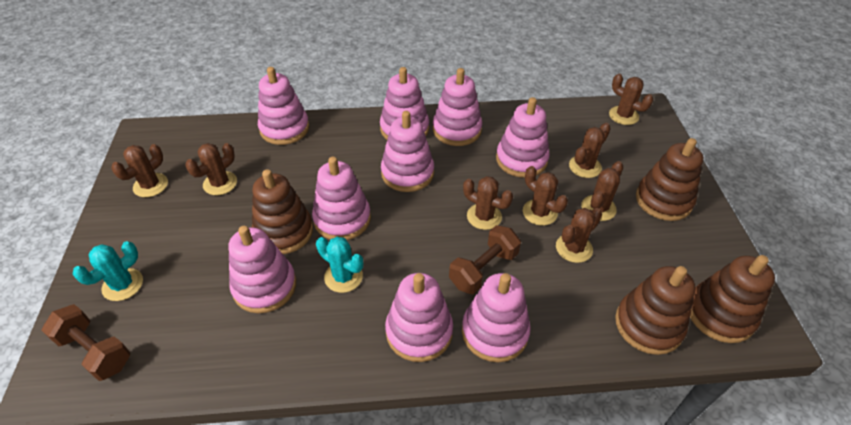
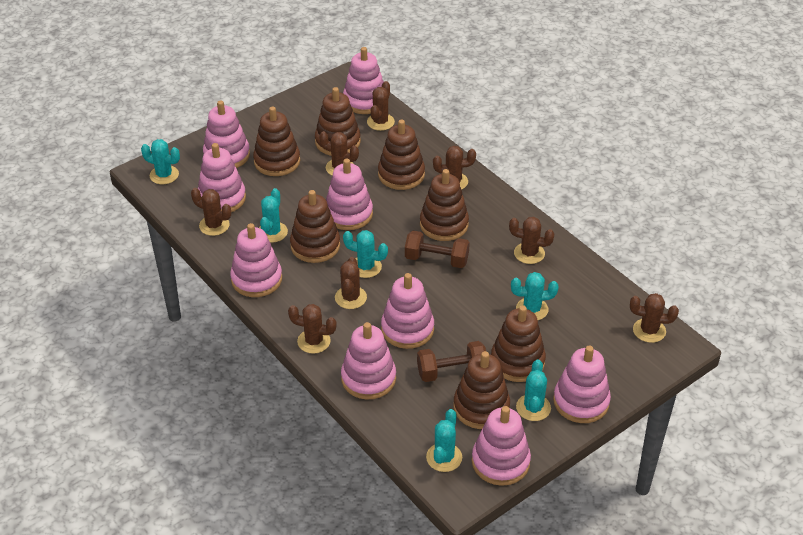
brown stacking toy: [252,169,313,254] [615,266,696,355] [636,138,703,221] [690,255,775,343] = 4 -> [253,106,300,176] [290,190,340,263] [315,87,361,156] [378,120,425,190] [420,169,469,241] [453,351,510,429] [491,305,546,382] = 7
turquoise cactus: [72,241,143,301] [316,237,363,293] = 2 -> [141,139,180,184] [259,188,288,243] [343,230,388,278] [426,409,462,472] [511,272,559,320] [516,359,551,421] = 6

